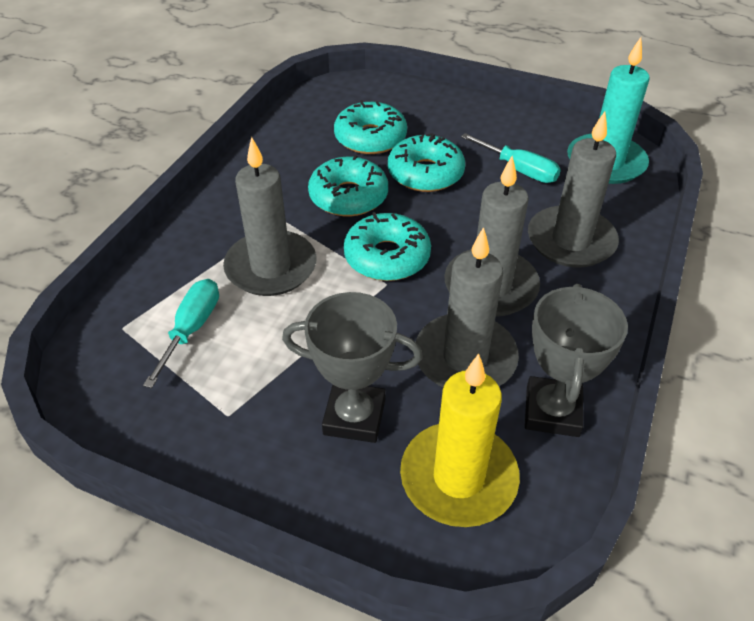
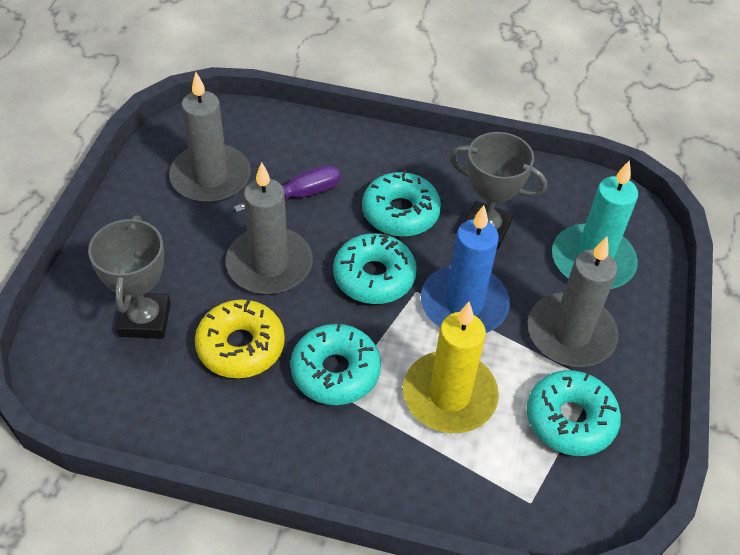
blue candle: none = 0 -> [421,205,510,333] = 1
grey candle: [223,137,317,296] [416,227,519,387] [444,156,540,316] [528,112,619,268] = 4 -> [169,72,251,203] [226,162,313,295] [528,237,619,367] = 3
purple screwdriver: none = 0 -> [234,165,340,212] = 1
turquoise screwdriver: [143,279,219,388] [461,133,561,183] = 2 -> none = 0
yellow donut: none = 0 -> [195,299,285,378] = 1

